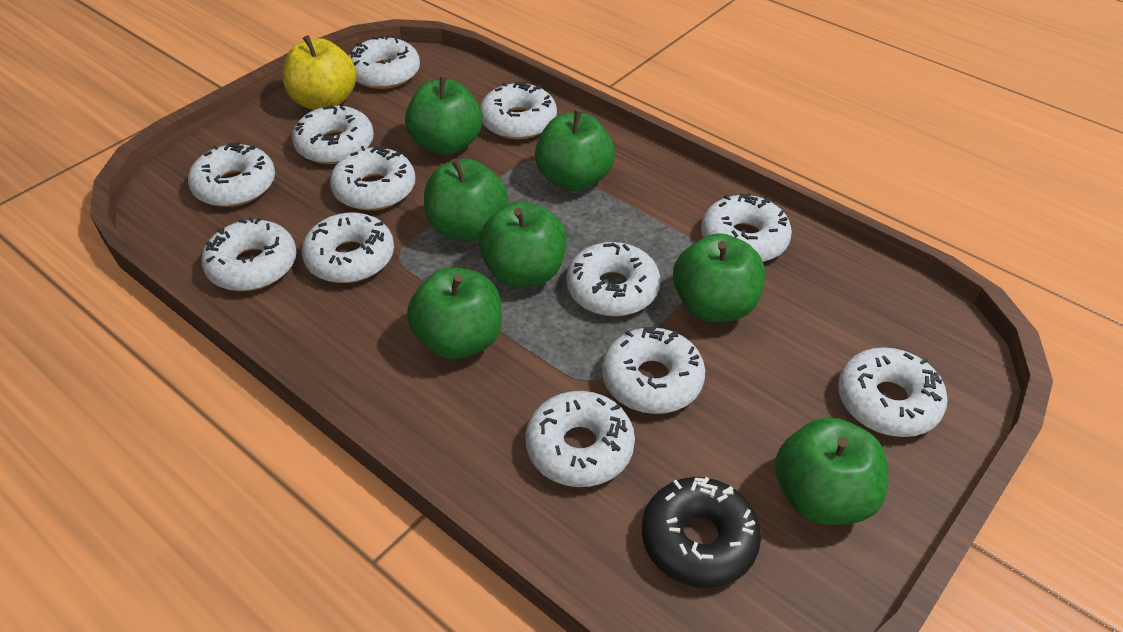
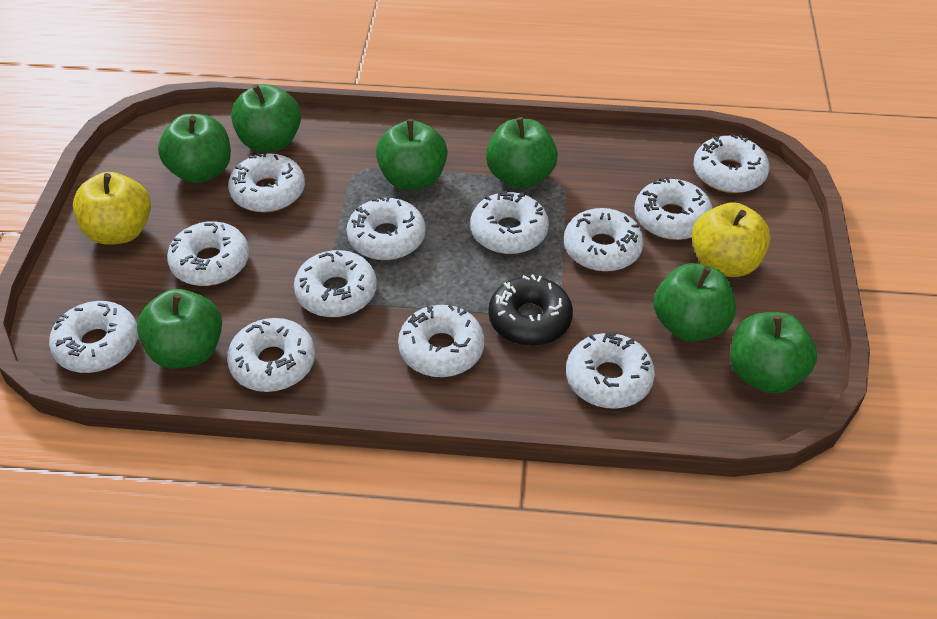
yellow apple: [283,35,357,110] = 1 -> [73,172,151,245] [692,202,771,277] = 2

